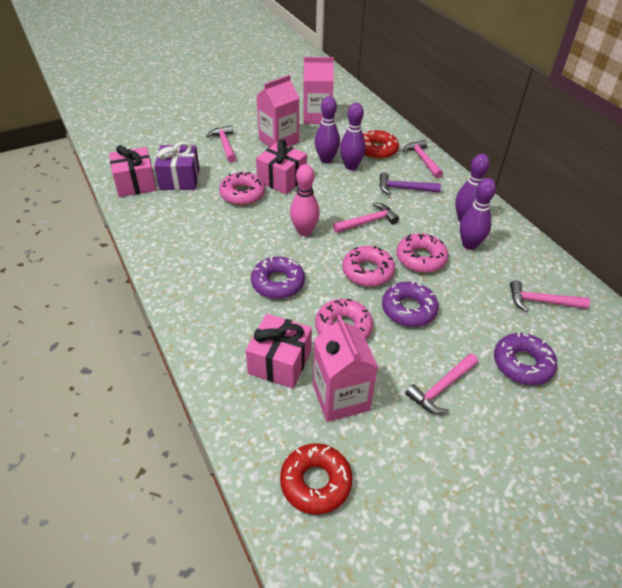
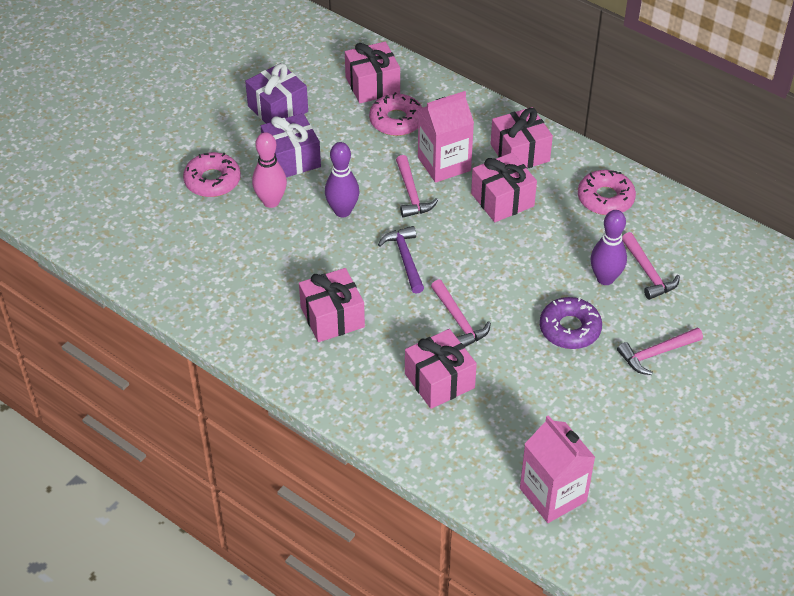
pink carton: [256,75,299,147] [303,57,334,124] [313,315,378,422] = 3 -> [418,91,474,183] [520,415,596,523] = 2
pink donut: [219,172,265,205] [315,299,373,340] [342,245,395,287] [396,233,448,273] = 4 -> [183,152,241,197] [369,92,422,136] [578,170,636,215] = 3
pink gift: [109,145,157,197] [245,314,312,388] [256,139,307,194] = 3 -> [299,268,365,342] [345,41,400,103] [405,329,477,409] [471,152,537,222] [491,107,553,168] = 5
pink hammer: [206,125,236,162] [333,203,399,233] [402,140,443,178] [405,353,478,414] [510,280,590,312] = 5 -> [396,155,438,218] [431,279,491,347] [617,328,703,375] [622,232,680,300] = 4
purple bowling pin: [315,96,340,163] [340,103,366,170] [455,154,490,222] [460,178,496,250] = 4 -> [325,142,359,217] [590,210,627,285] = 2
purple donut: [251,256,305,299] [382,281,439,327] [494,332,557,385] = 3 -> [540,297,602,349] = 1
purple gift: [154,142,200,190] = 1 -> [245,63,308,124] [261,113,321,177] = 2
red donut: [280,443,353,515] [363,130,399,159] = 2 -> none = 0

